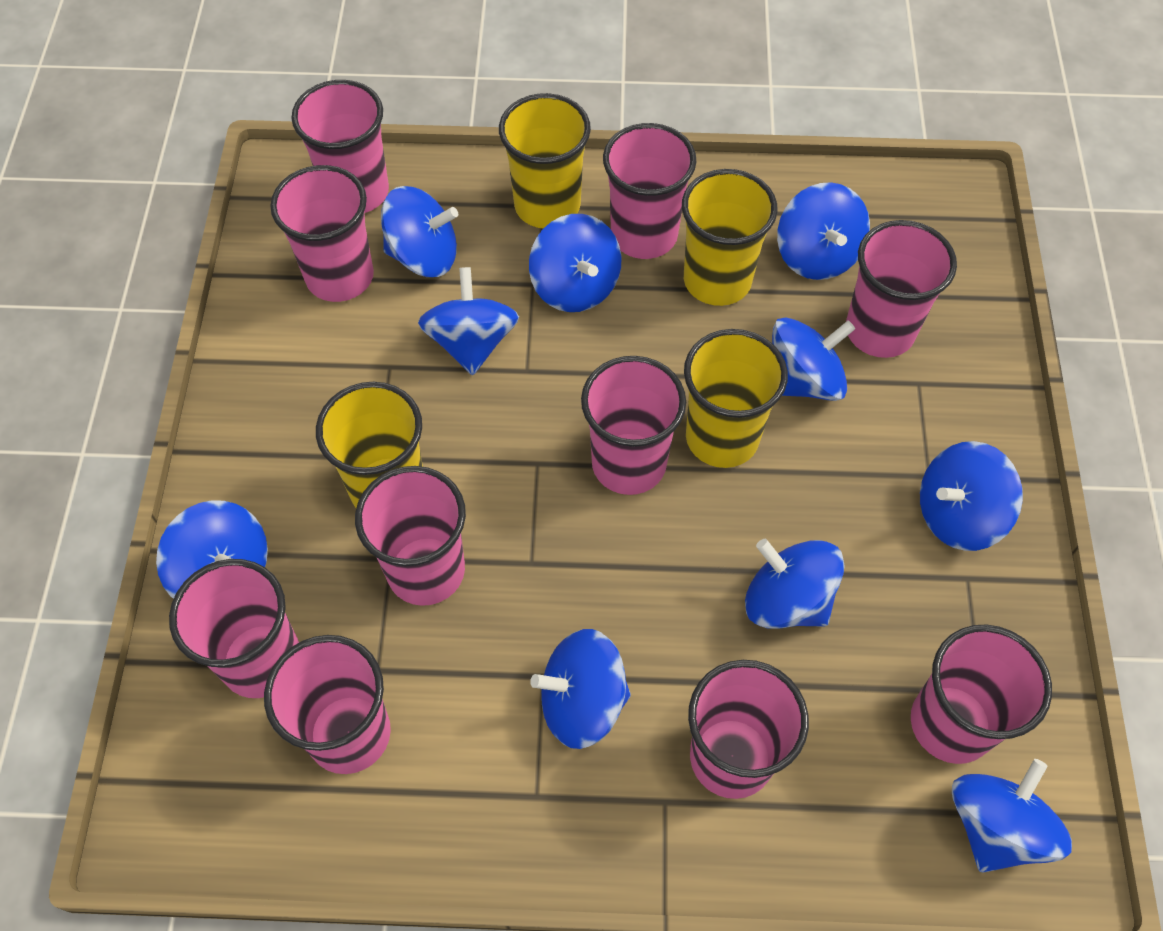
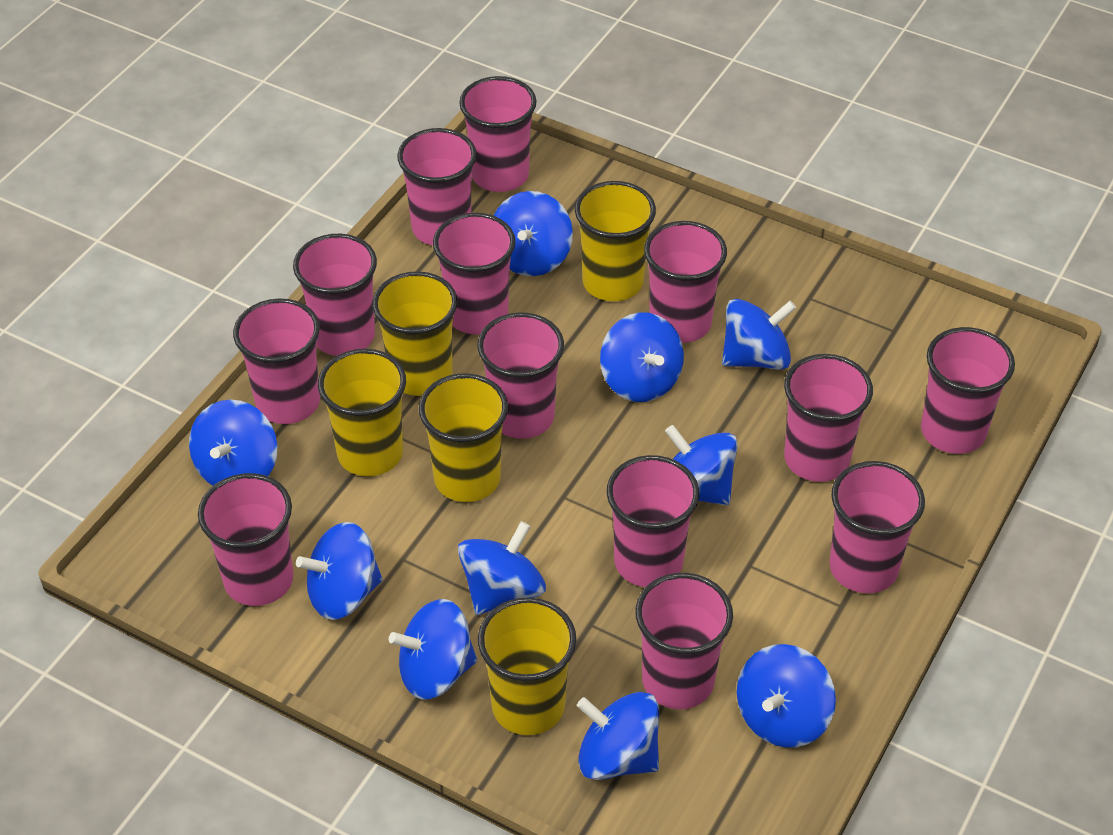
pink cup: [169,559,299,698] [264,635,391,774] [270,165,374,302] [291,80,389,213] [355,466,466,606] [581,356,686,495] [603,123,696,259] [688,660,809,799] [846,220,957,358] [911,624,1052,764] = 10 -> [198,473,294,606] [233,298,320,424] [293,234,377,356] [397,128,477,245] [433,213,516,335] [459,76,537,192] [477,313,564,439] [607,455,699,587] [635,573,733,709] [644,221,727,343] [784,354,873,482] [829,461,925,593] [921,327,1015,454] = 13
yellow cup: [316,382,423,508] [499,93,591,228] [682,169,778,306] [684,329,788,468] = 4 -> [318,349,406,476] [372,271,458,396] [419,373,508,502] [478,598,576,735] [575,181,656,301] = 5

